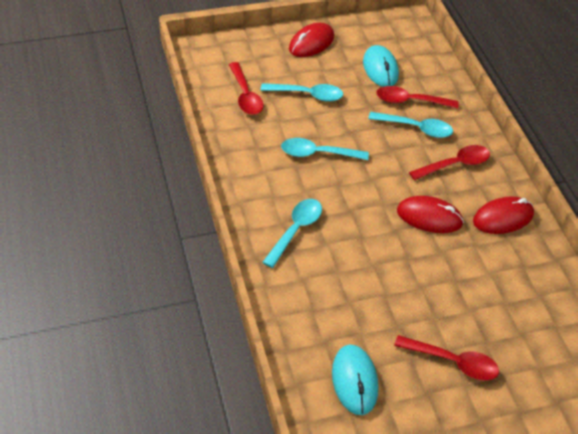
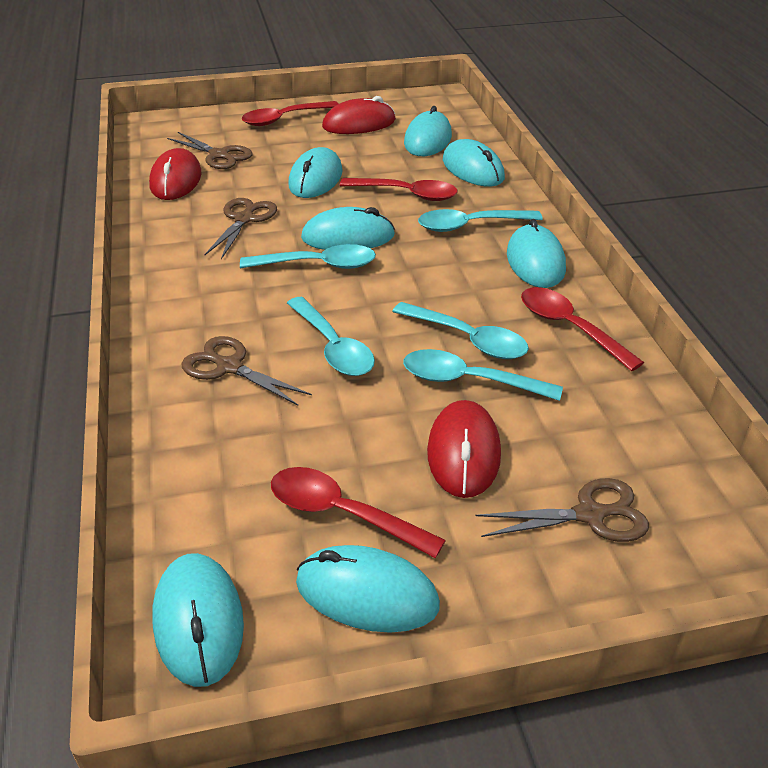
brown scissors: none = 0 -> [167,132,253,169] [181,336,312,406] [205,198,277,259] [476,478,649,542] = 4
turquoise mouse: [332,344,378,415] [363,45,399,87] = 2 -> [152,553,244,687] [288,147,343,198] [296,545,440,633] [301,207,395,250] [404,106,452,156] [443,139,505,187] [507,219,566,288] = 7
turquoise spoon: [261,83,343,102] [262,199,322,268] [281,138,369,160] [368,112,453,138] = 4 -> [240,244,376,269] [287,297,375,376] [392,302,529,359] [403,349,563,401] [418,209,543,232] = 5

